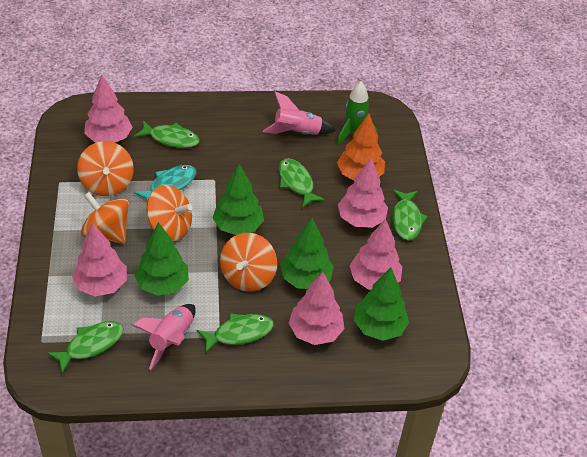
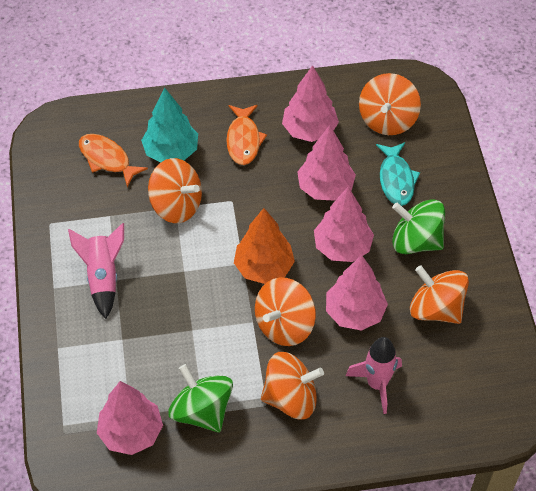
green fish: [47,321,124,374] [134,120,200,148] [197,313,274,354] [278,158,325,208] [392,189,428,240] = 5 -> none = 0
green rocket: [337,82,377,146] = 1 -> none = 0
green spinning top: none = 0 -> [168,364,233,432] [392,199,445,254] = 2
green tree: [134,222,189,296] [212,164,264,235] [280,218,334,289] [354,268,409,341] = 4 -> none = 0
orange fish: none = 0 -> [79,134,148,187] [226,105,267,165] = 2
orange spinning top: [77,141,134,196] [81,192,129,244] [146,185,192,241] [220,233,277,292] = 4 -> [148,158,202,223] [255,277,316,346] [261,352,324,419] [359,73,421,135] [410,265,469,324] = 5
turquoise tree: none = 0 -> [141,88,198,163] = 1

